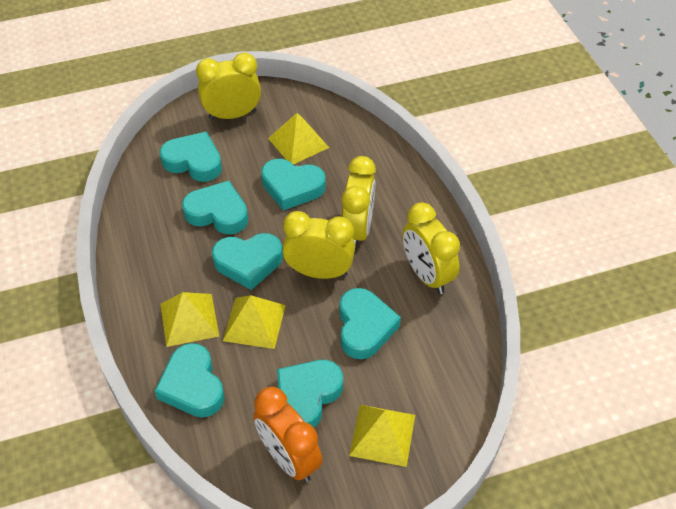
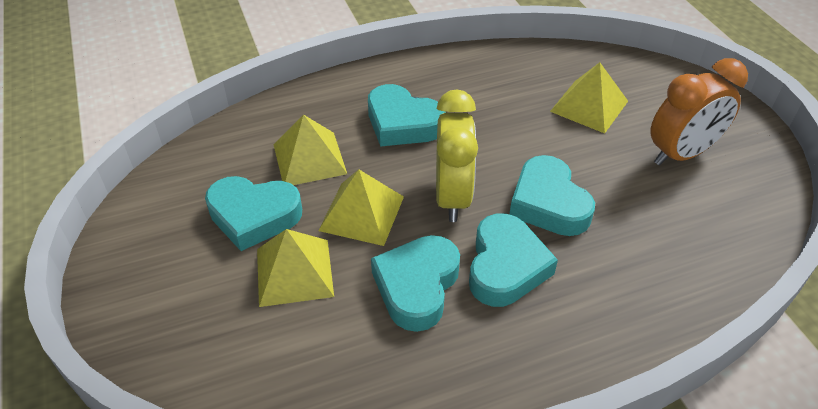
turquoise heart: [154,343,225,418] [160,131,222,182] [182,181,248,234] [212,233,283,290] [261,159,326,211] [277,360,343,428] [339,288,401,359] = 7 -> [205,176,302,251] [368,84,446,147] [371,235,460,332] [469,213,558,307] [510,155,595,236] = 5
yellow clock: [196,53,261,120] [282,211,355,279] [341,156,376,249] [403,202,460,294] = 4 -> [436,89,478,222] = 1

